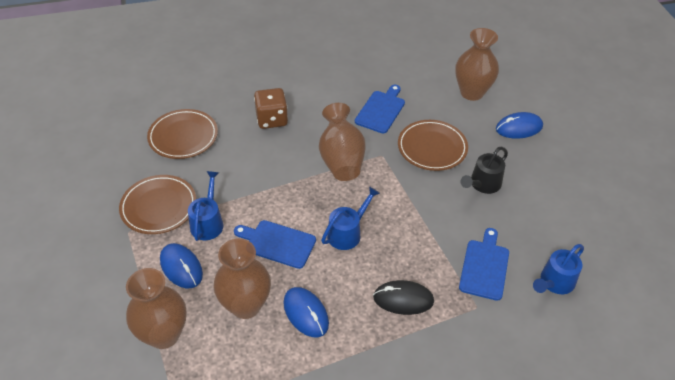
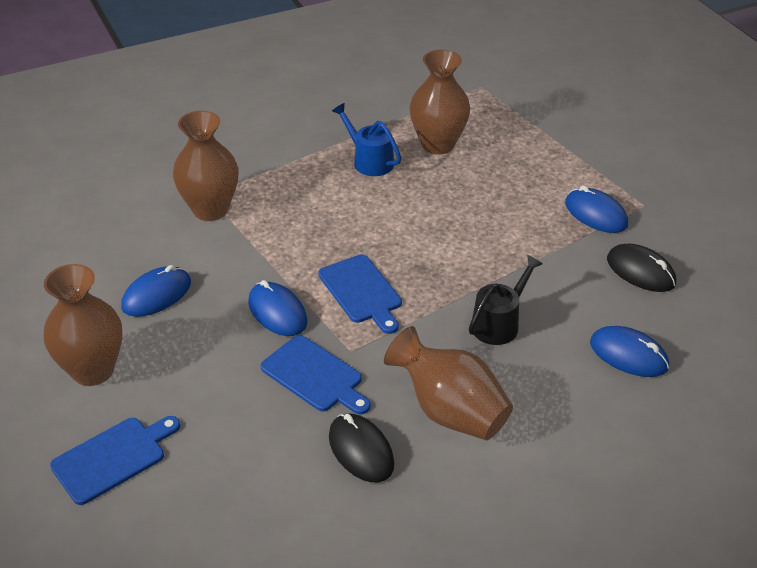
black mouse: [373,280,434,315] = 1 -> [329,413,394,483] [607,244,676,292] = 2
blue mouse: [160,243,203,288] [284,287,329,337] [496,112,543,139] = 3 -> [121,265,191,317] [248,280,308,336] [565,186,628,233] [590,326,669,377] = 4
blue watering can: [188,171,223,241] [321,186,380,250] [533,244,584,294] = 3 -> [332,103,401,176] = 1
brown dice: [254,88,288,129] = 1 -> none = 0
brown plate: [119,175,196,234] [147,109,218,159] [398,120,468,171] = 3 -> none = 0

